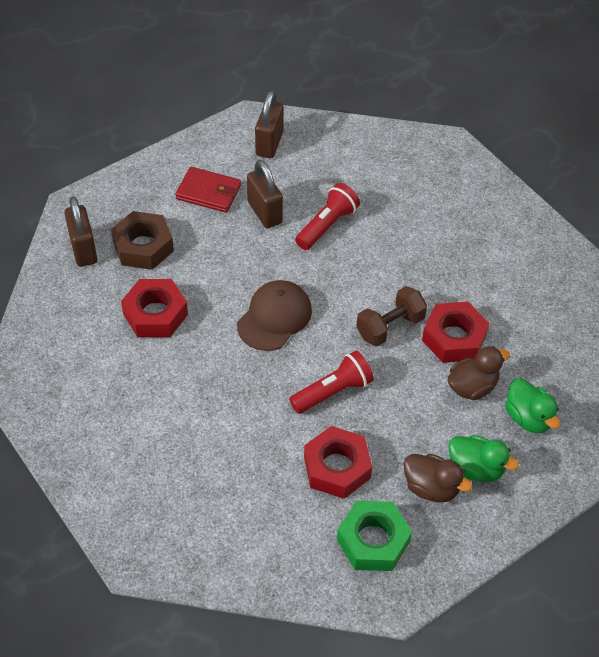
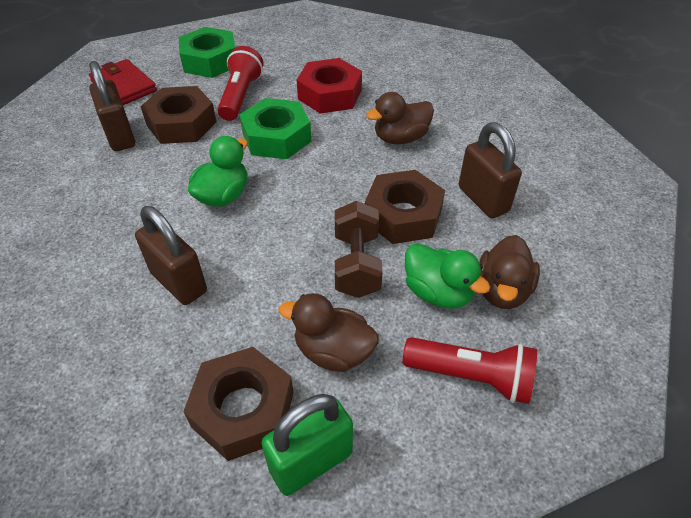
brown cap: [237,280,312,351] = 1 -> none = 0
brown duck: [404,454,472,502] [448,346,510,400] = 2 -> [279,293,379,372] [366,92,434,144] [479,235,540,309] = 3
brown nut: [111,211,174,270] = 1 -> [140,86,216,144] [183,347,294,461] [365,170,445,244] = 3
green nut: [337,501,412,571] = 1 -> [179,27,235,78] [239,98,311,159] = 2
green padlock: none = 0 -> [261,394,353,496] = 1
red nut: [121,279,188,337] [304,426,372,499] [422,302,489,363] = 3 -> [297,58,362,114] = 1

